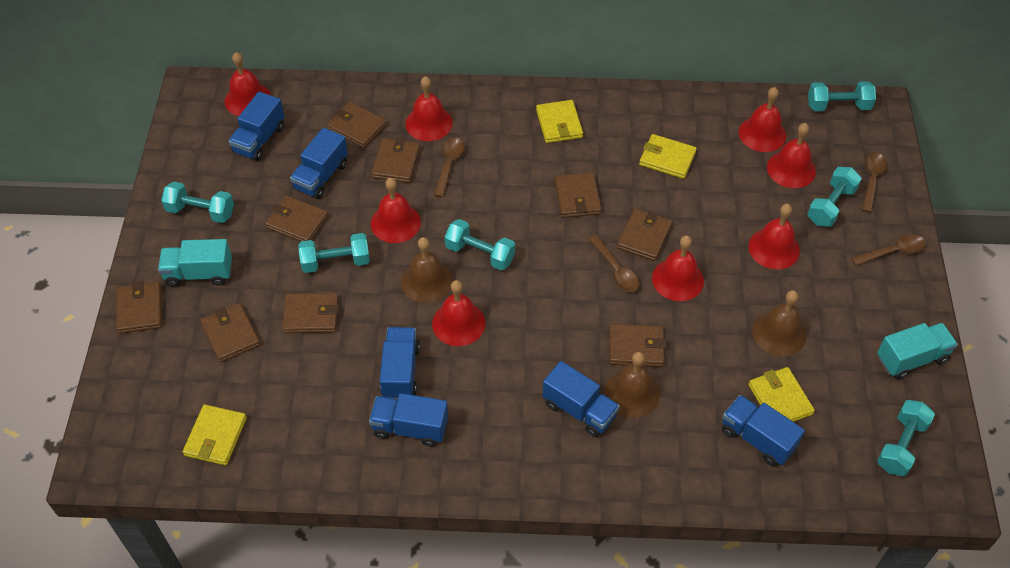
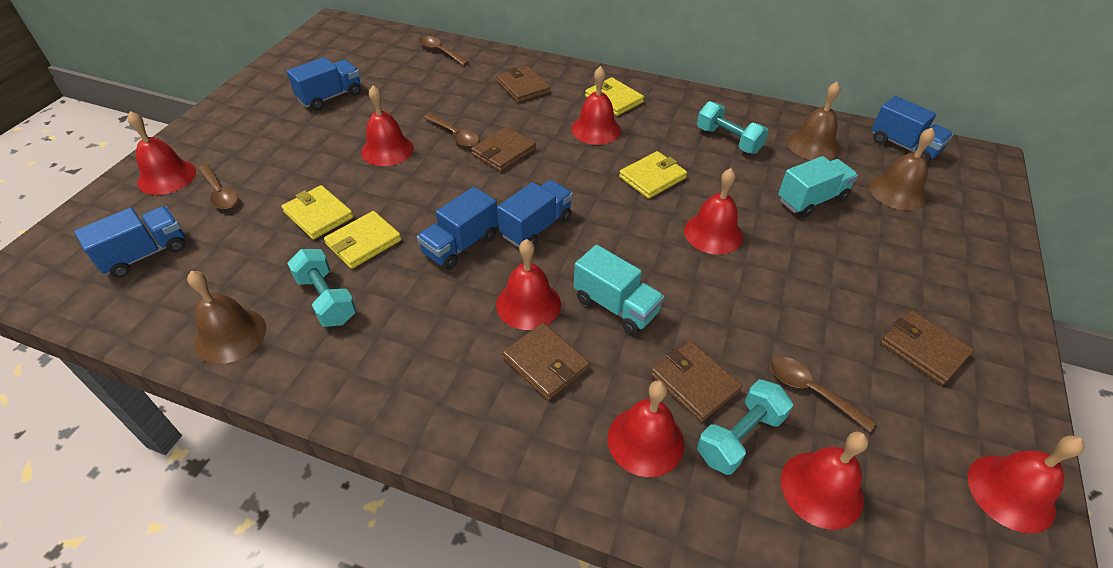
blue truck: [229,92,284,161] [290,128,348,199] [369,393,448,447] [380,327,420,400] [543,361,620,437] [722,395,805,466] = 6 -> [74,206,185,278] [287,57,361,110] [417,187,498,270] [497,180,573,248] [871,96,953,163] = 5
brown wallet: [116,281,162,334] [200,303,260,362] [265,195,328,242] [282,293,338,333] [327,102,387,148] [371,138,420,183] [555,173,601,218] [609,324,665,367] [617,208,672,261] = 9 -> [471,127,536,172] [496,66,550,103] [502,323,590,400] [651,341,742,422] [880,310,974,385] = 5
turquoise dumbbell: [161,182,234,223] [298,233,370,273] [445,219,515,270] [807,167,862,227] [808,81,876,111] [877,400,935,476] = 6 -> [287,249,357,327] [697,101,769,154] [697,379,793,475] = 3

